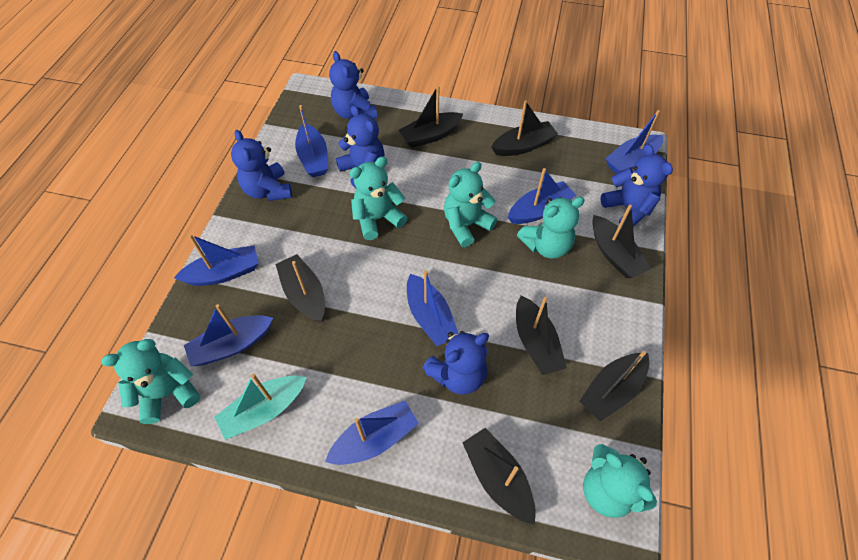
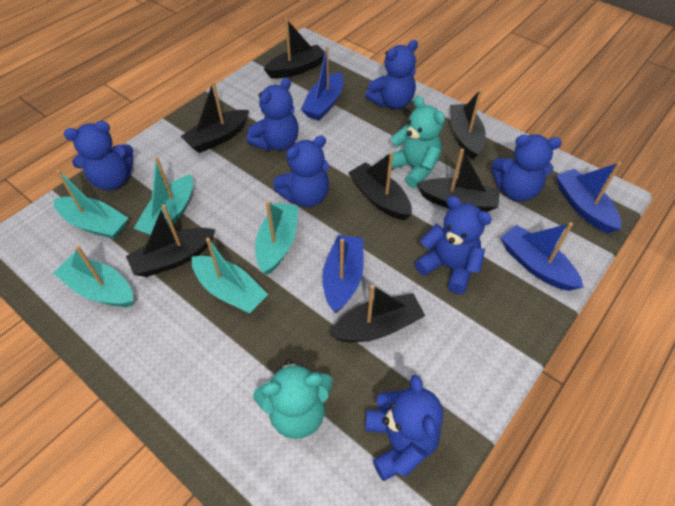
blue boat: [174,234,259,286] [184,304,273,366] [295,105,328,177] [325,401,419,465] [407,270,459,346] [508,168,576,224] [605,110,663,174] = 7 -> [301,46,343,121] [322,235,364,313] [501,222,583,291] [556,162,621,233] = 4
blue teddy bear: [231,130,292,201] [329,51,377,119] [336,105,385,188] [422,331,489,395] [600,144,673,227] = 5 -> [64,121,133,190] [247,78,299,151] [273,135,329,207] [365,40,418,109] [365,375,443,481] [415,196,492,294] [491,134,562,202] = 7
turquoise boat: [214,374,307,440] = 1 -> [53,170,128,239] [53,246,134,307] [134,157,193,235] [192,238,268,314] [255,201,299,275] = 5
turquoise teddy bear: [101,339,200,424] [349,157,407,240] [444,162,497,247] [517,197,585,259] [583,444,657,518] = 5 -> [253,359,333,439] [385,96,445,188] = 2

